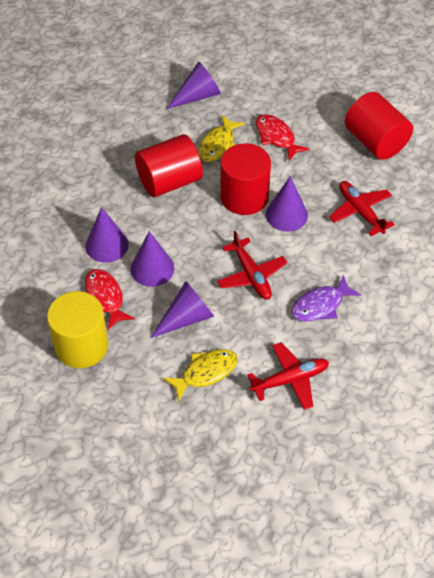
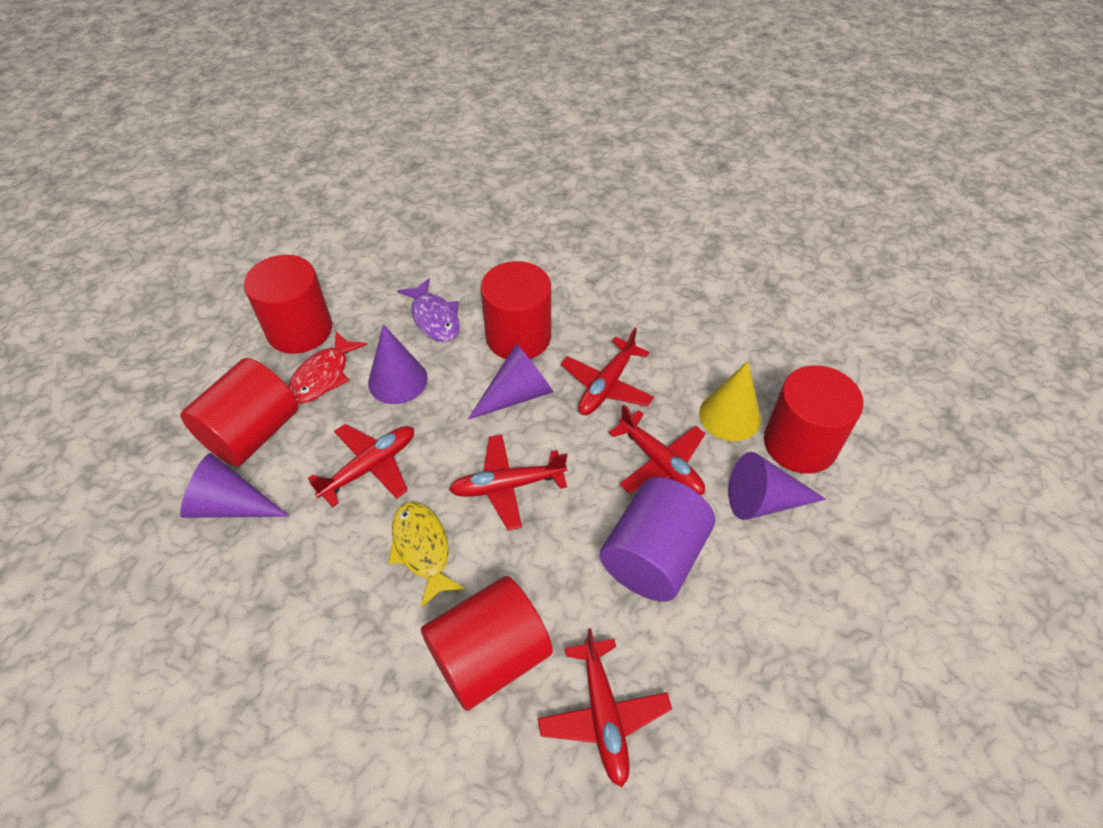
purple cone: [85,207,129,263] [131,231,174,287] [151,281,214,338] [166,61,221,109] [266,176,308,232] = 5 -> [180,453,289,518] [368,324,428,404] [468,344,553,420] [728,452,826,520] = 4
purple cylinder: none = 0 -> [600,477,715,602] = 1
red cylinder: [135,134,203,197] [221,143,271,215] [345,92,413,160] = 3 -> [180,358,298,467] [244,255,332,354] [421,576,553,711] [481,261,551,359] [764,365,863,474] = 5
red fish: [85,269,135,330] [255,114,309,161] = 2 -> [288,331,367,404] = 1
red plane: [217,231,287,300] [247,342,329,410] [329,181,395,236] = 3 -> [308,424,414,508] [449,435,567,530] [538,628,672,787] [561,328,654,415] [608,404,705,495] = 5
yellow cone: none = 0 -> [699,361,761,441] = 1
yellow cylinder: [47,291,109,368] = 1 -> none = 0
yellow fish: [163,349,238,402] [199,115,245,162] = 2 -> [388,502,465,608] = 1

